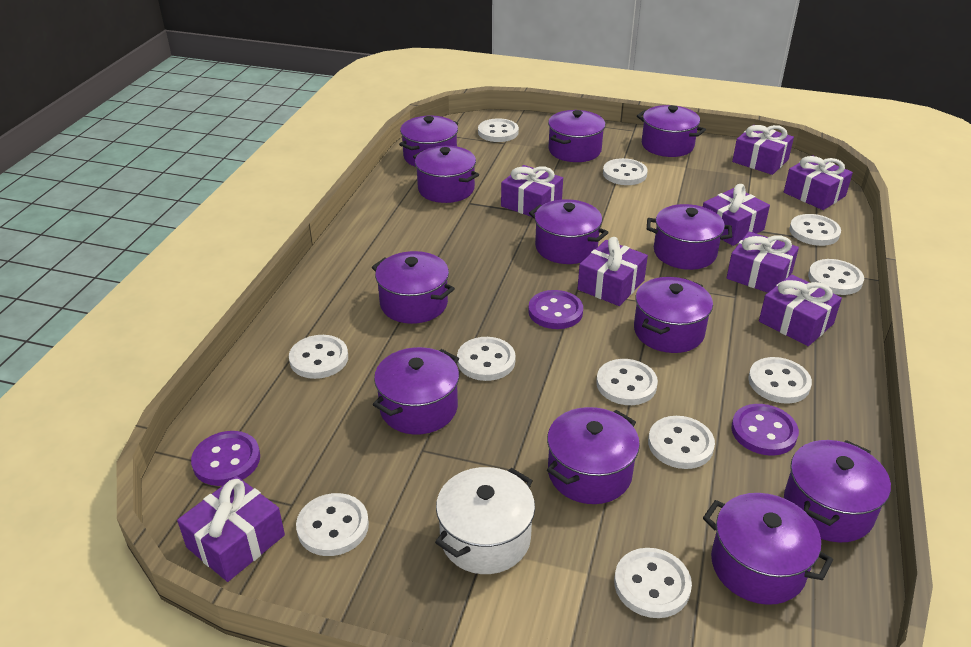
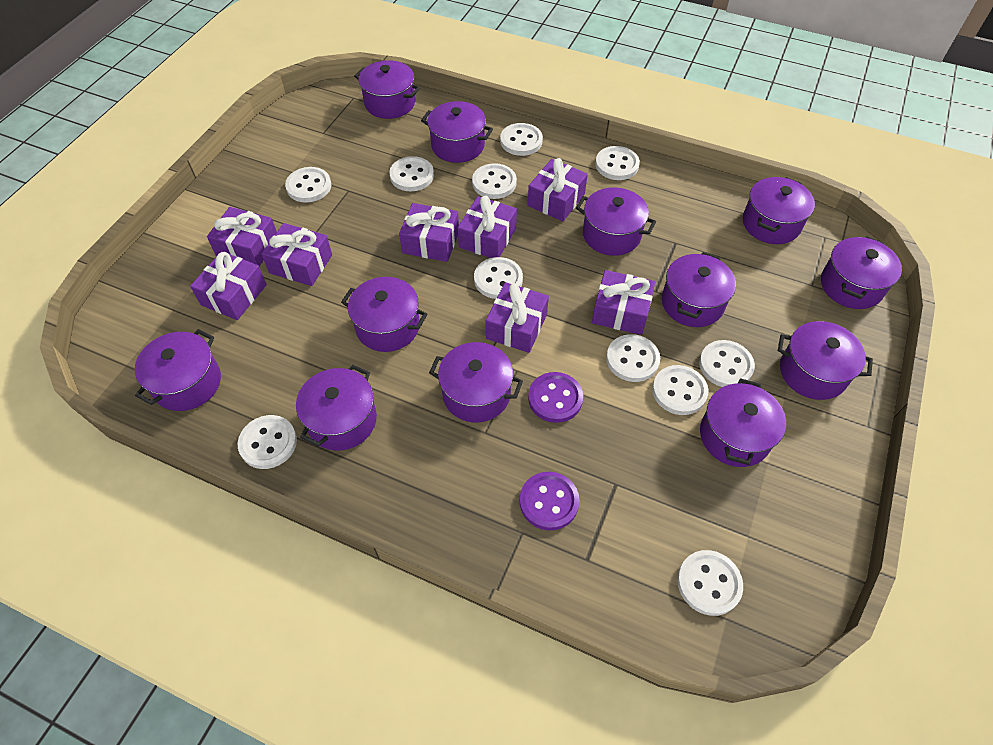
purple button: [191,431,260,486] [528,290,583,329] [731,404,799,456] = 3 -> [520,472,580,530] [528,372,583,423] = 2
white pot: [435,467,535,574] = 1 -> none = 0

